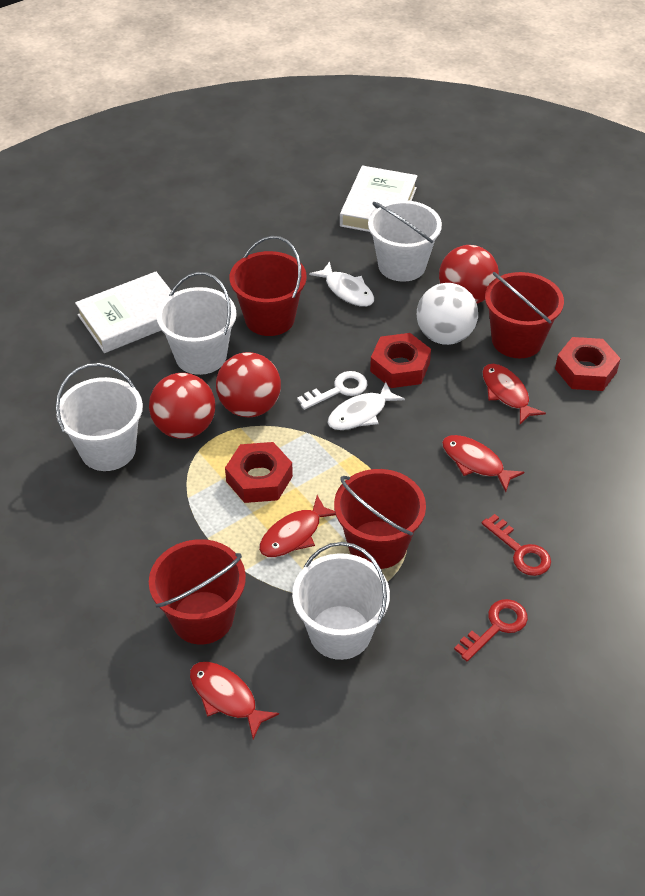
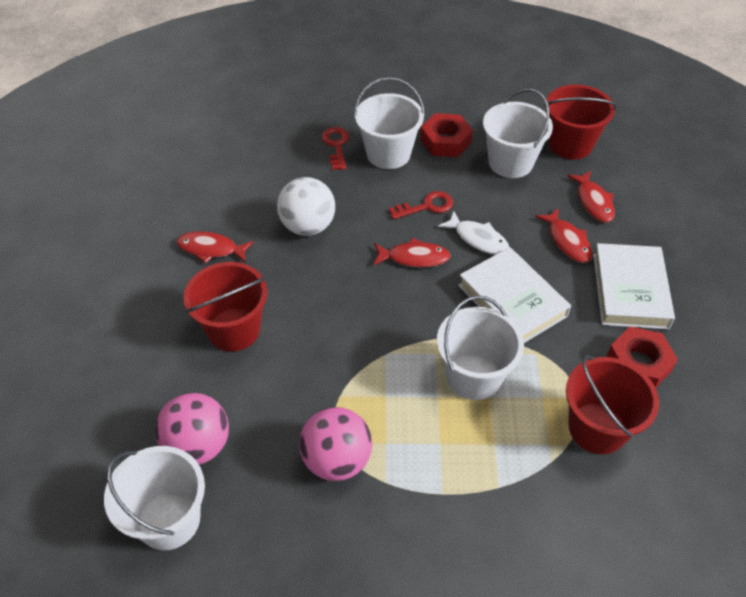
pink ball: none = 0 -> [155,393,229,465] [299,407,372,481] = 2
red ball: [149,373,215,439] [216,352,281,417] [439,245,499,304] = 3 -> none = 0
red bucket: [149,539,246,644] [229,236,307,336] [334,469,426,569] [485,272,564,358] = 4 -> [184,262,268,352] [545,85,617,160] [566,355,659,454] = 3
red nut: [225,442,293,503] [370,333,431,388] [555,337,621,391] = 3 -> [420,113,473,157] [607,326,678,388] = 2
white fish: [309,261,374,307] [327,382,405,430] = 2 -> [438,211,509,255] = 1
white key: [297,371,368,410] = 1 -> none = 0

